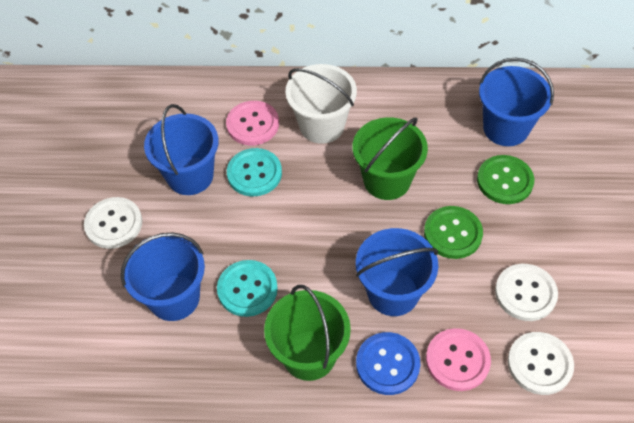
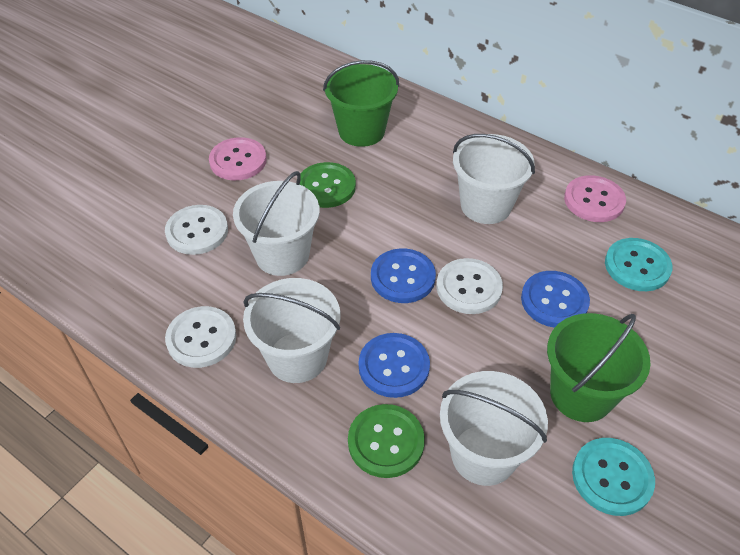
blue bucket: [121,232,205,321] [144,104,219,195] [356,228,438,316] [479,58,554,146] = 4 -> none = 0
blue button: [356,332,420,395] = 1 -> [359,333,430,398] [371,248,436,303] [521,271,590,328] = 3
white bucket: [285,64,357,144] = 1 -> [233,171,320,276] [243,278,340,383] [440,371,548,486] [453,134,535,224] = 4

